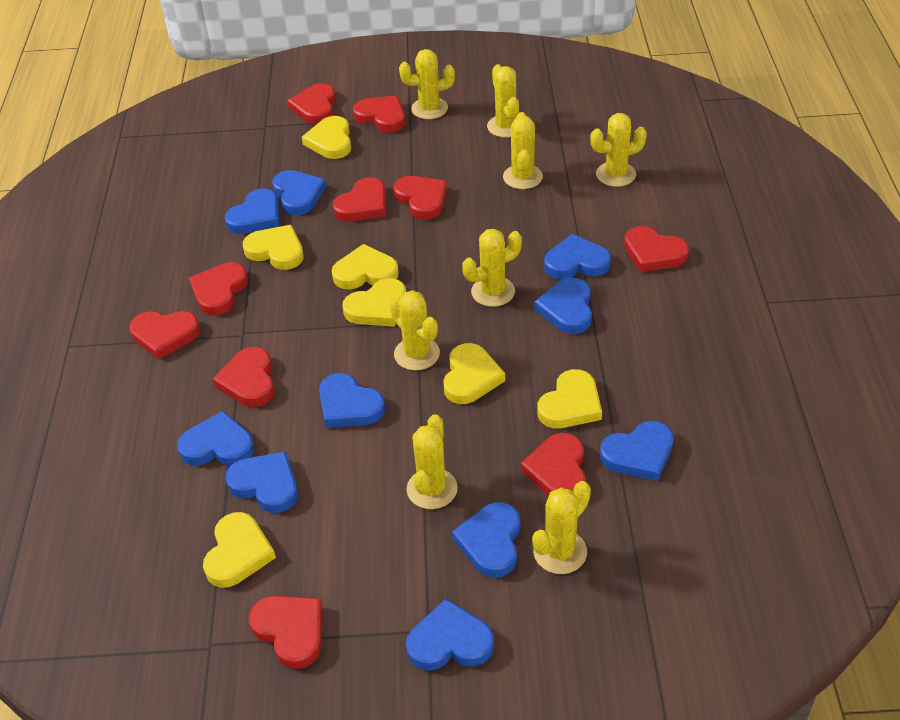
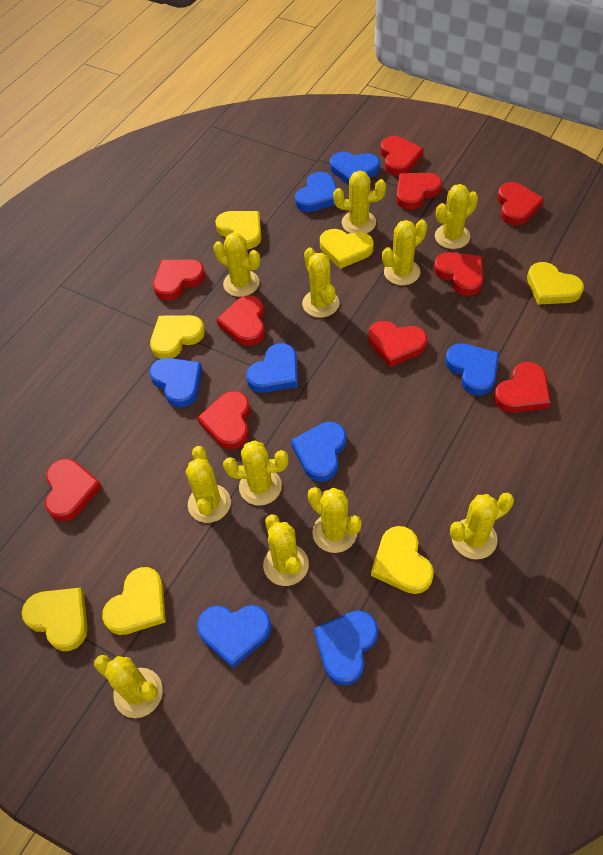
blue heart: [177,411,254,466] [225,189,279,234] [225,451,298,513] [272,170,326,215] [319,373,385,428] [406,599,494,671] [452,502,520,578] [534,278,592,334] [544,234,611,279] [600,421,674,481] = 10 -> [149,358,202,408] [197,605,271,668] [246,343,298,393] [291,422,346,482] [295,172,337,212] [314,611,378,685] [330,152,380,185] [445,343,499,396] = 8
yellow cactus: [390,290,440,370] [399,49,455,119] [406,414,458,509] [462,229,522,307] [487,64,519,138] [503,112,543,189] [532,481,591,574] [590,113,647,187] = 8 -> [94,655,163,718] [186,446,231,523] [214,232,260,297] [223,440,288,506] [263,514,309,586] [302,247,339,318] [308,487,362,553] [333,170,386,234] [382,220,427,285] [435,184,478,249] [450,493,514,559] = 11

